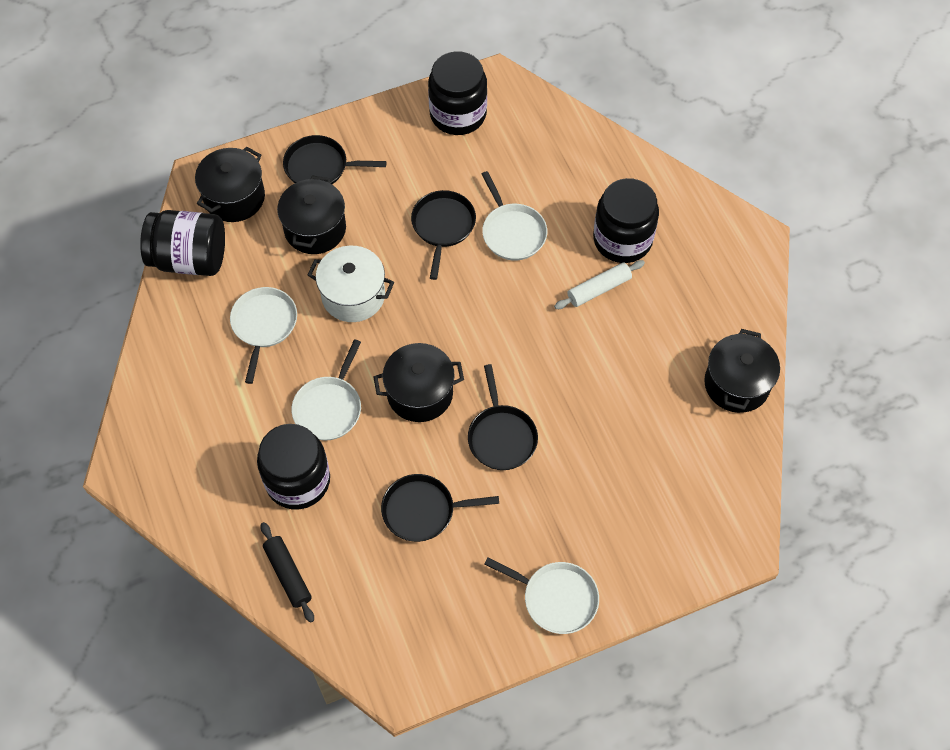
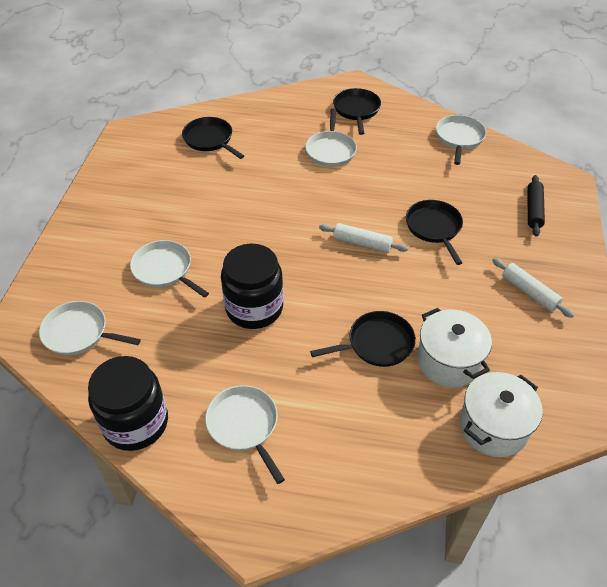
black jar: [140,210,225,276] [257,424,330,510] [428,51,487,135] [593,178,659,263] = 4 -> [88,356,168,451] [221,244,283,329] = 2
black pot: [195,146,265,222] [277,175,346,254] [374,343,464,422] [704,329,780,413] = 4 -> none = 0
white pan: [230,287,297,384] [292,339,361,440] [482,171,547,261] [484,557,599,634] = 4 -> [39,301,141,355] [130,240,209,298] [205,385,285,484] [305,109,357,167] [436,115,486,165] = 5
white pot: [308,246,394,322] = 1 -> [417,308,492,388] [459,372,543,457] = 2
white rolling pin: [554,260,645,309] = 1 -> [319,223,408,253] [492,258,574,318] = 2

